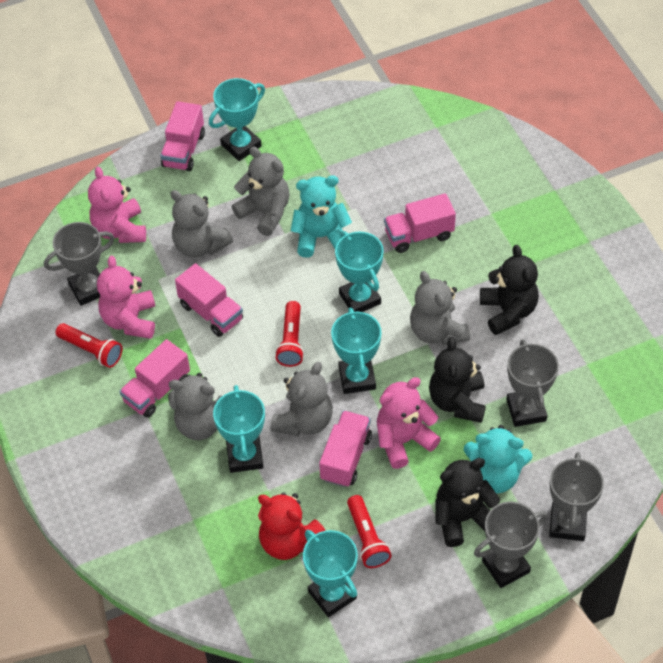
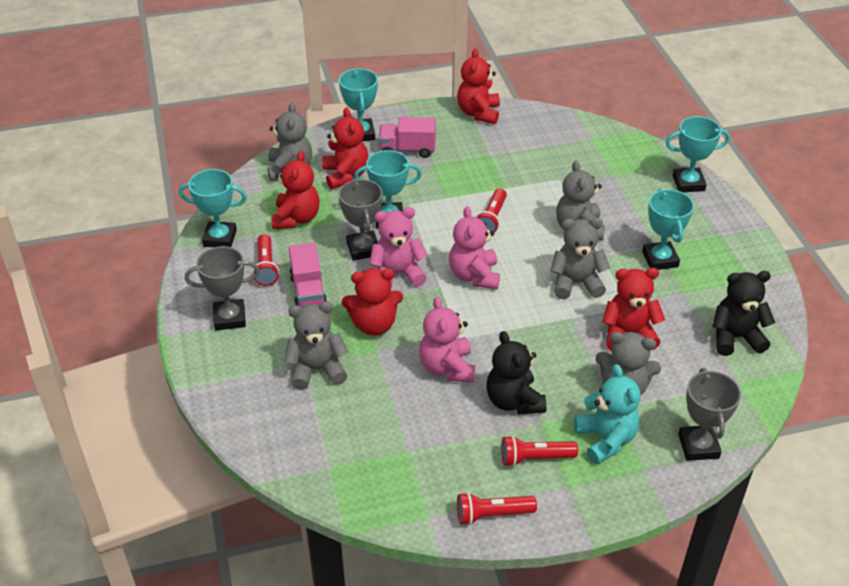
black teddy bear: [429,337,486,423] [436,458,501,547] [480,245,539,335] = 3 -> [486,331,547,415] [712,271,775,356] = 2
grey trophy: [44,222,114,306] [474,502,547,588] [506,339,559,427] [549,452,604,541] = 4 -> [185,246,260,331] [338,179,383,261] [678,368,741,461] = 3
pink truck: [119,339,190,418] [160,101,205,171] [175,263,243,337] [319,411,372,487] [384,193,456,253] = 5 -> [289,242,327,307] [379,117,436,158] = 2
red flashlight: [56,323,122,368] [275,301,304,367] [347,495,392,568] = 3 -> [252,234,279,286] [457,492,537,525] [476,188,507,233] [501,435,578,467] = 4
red teddy bear: [258,492,325,560] = 1 -> [271,151,320,229] [322,107,369,189] [342,268,403,336] [457,48,500,124] [602,268,665,350] = 5
turquoise teddy bear: [291,175,352,258] [464,425,532,493] = 2 -> [574,364,641,464] = 1

